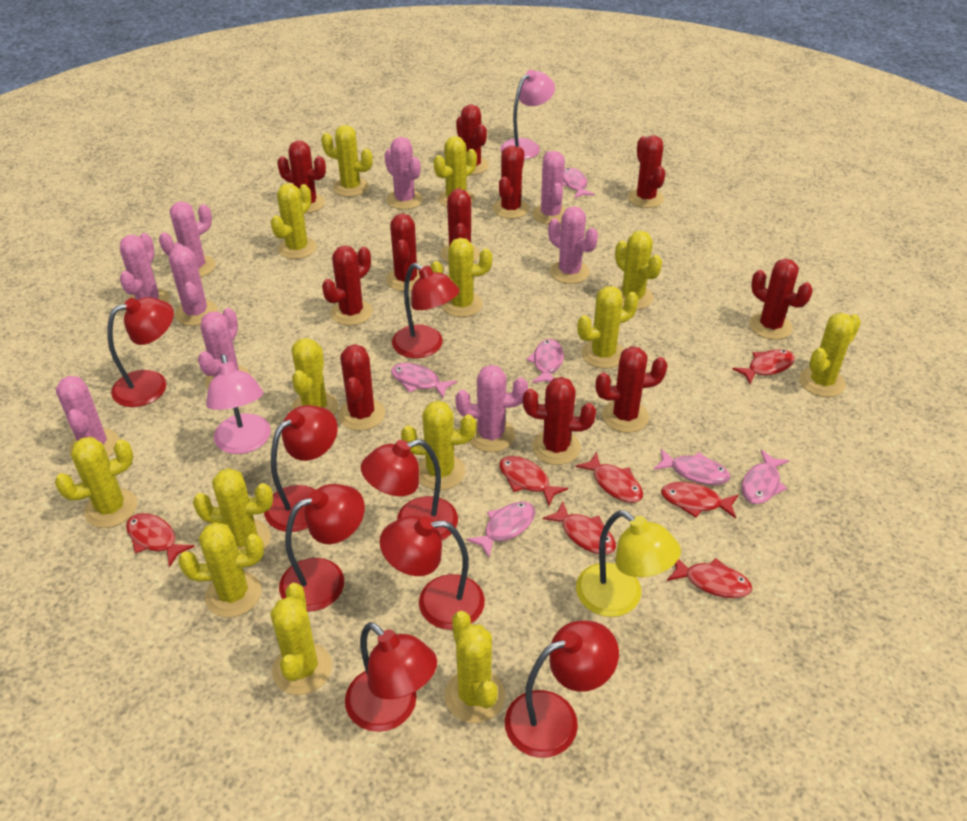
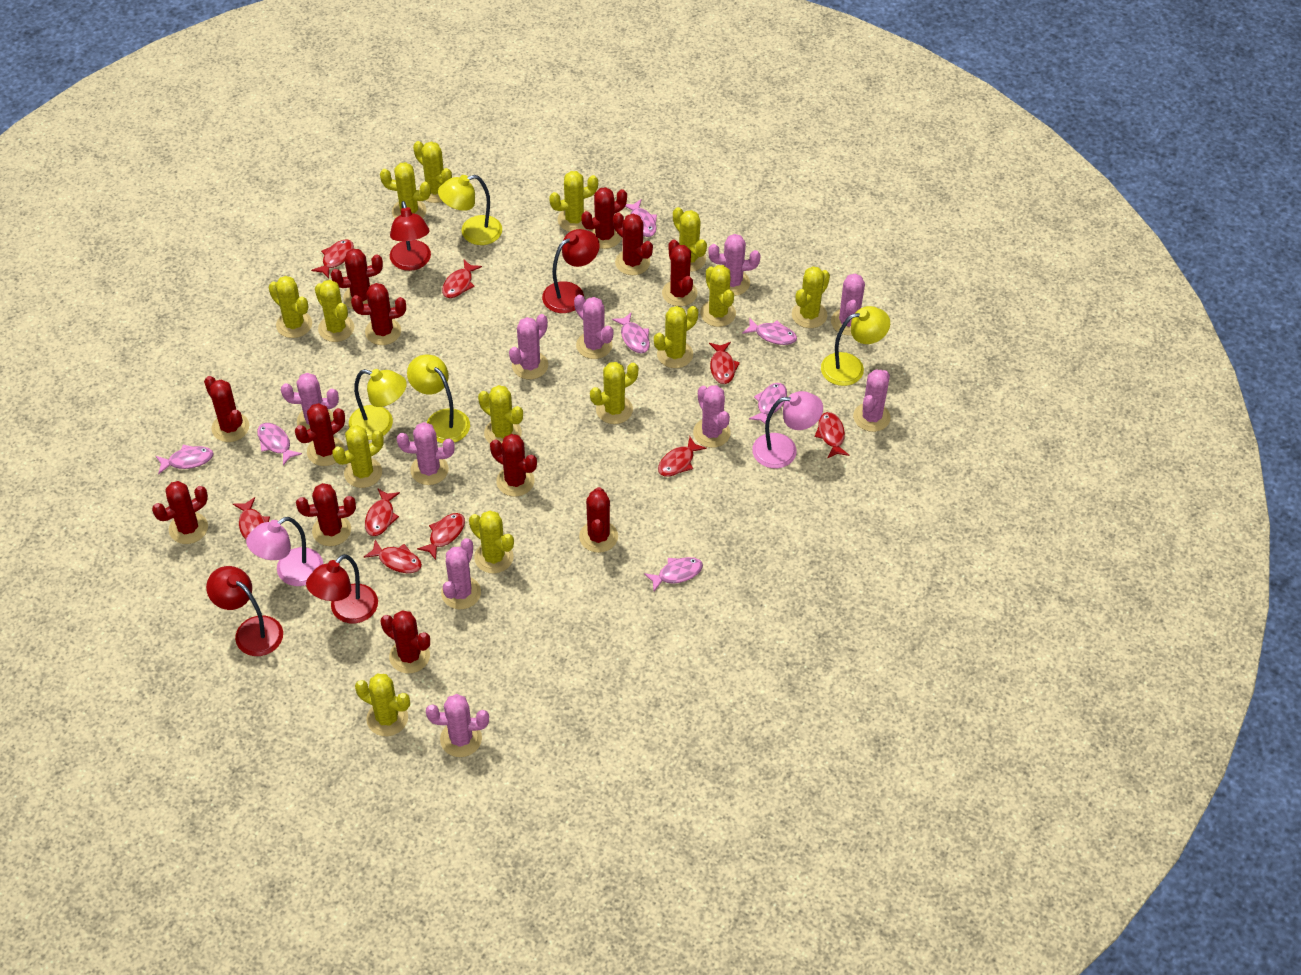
pink cactus: [56,376,119,457] [120,233,170,303] [159,202,215,277] [169,244,217,326] [198,308,250,389] [384,137,423,210] [455,365,528,452] [532,151,566,224] [548,206,598,284] = 9 -> [281,373,339,430] [397,422,455,485] [426,694,489,757] [441,538,481,609] [509,314,548,379] [574,294,613,359] [693,385,731,448] [708,234,761,296] [831,274,865,336] [853,370,890,432] = 10
pink fish: [391,363,457,399] [466,501,535,558] [526,339,564,383] [563,168,595,198] [653,449,730,485] [742,450,790,504] = 6 -> [156,445,213,475] [257,423,302,465] [612,312,650,353] [625,199,657,237] [644,557,703,591] [742,317,797,345] [749,383,787,424] = 7
red cactus: [277,140,326,213] [322,245,373,326] [338,344,385,431] [386,213,420,291] [441,188,480,263] [456,104,489,175] [493,146,529,219] [523,377,596,465] [596,346,668,433] [628,135,665,208] [749,259,813,340] = 11 -> [152,481,208,544] [204,376,249,442] [295,403,345,466] [296,483,356,546] [331,249,383,309] [351,283,406,345] [381,610,430,673] [490,434,537,497] [579,487,618,553] [581,187,627,249] [613,212,653,275] [662,240,697,306] = 12
red fish: [126,513,195,567] [499,456,568,506] [543,502,616,554] [575,452,643,503] [661,482,739,519] [667,558,752,598] [732,350,795,384] = 7 -> [233,497,270,540] [311,239,354,279] [364,540,422,573] [365,489,400,536] [417,513,465,560] [442,260,482,298] [658,437,707,477] [709,342,740,384] [815,412,849,458] = 9
red lamp: [107,297,174,407] [264,405,338,532] [279,484,365,612] [345,622,437,732] [361,439,458,540] [379,515,485,630] [392,263,459,358] [505,621,619,758] = 8 -> [206,566,283,656] [306,554,378,623] [390,201,431,271] [542,229,600,313] = 4
yellow lamp: [576,510,681,617] = 1 -> [349,369,407,440] [407,355,470,443] [438,175,502,245] [821,306,890,386] = 4

